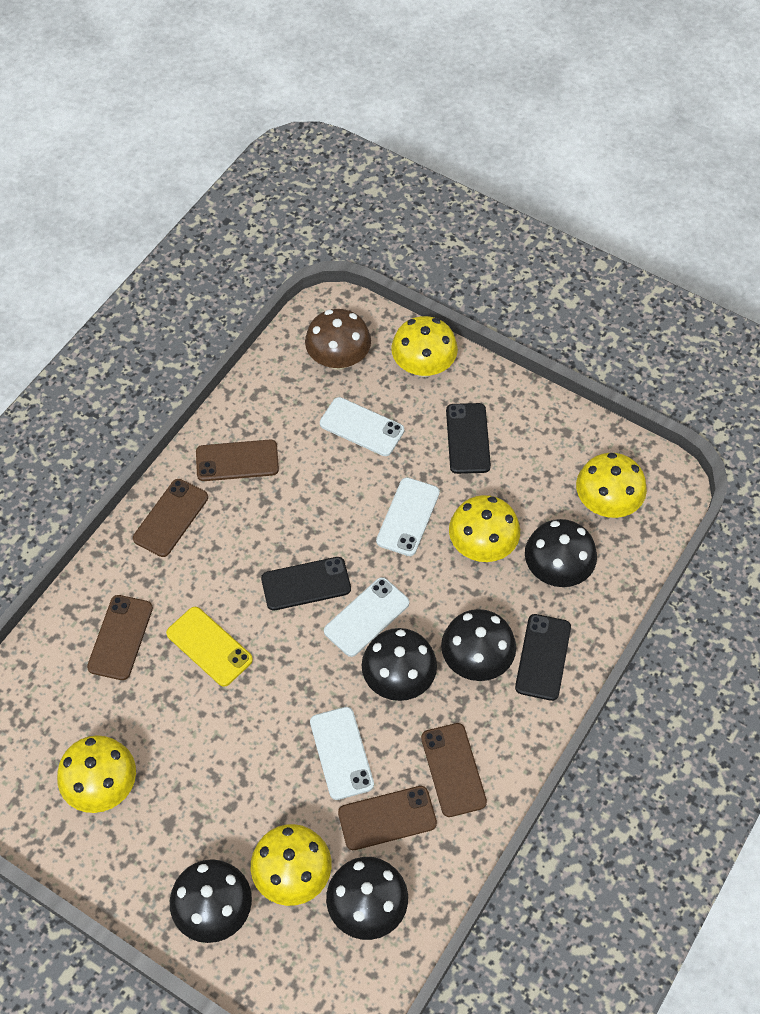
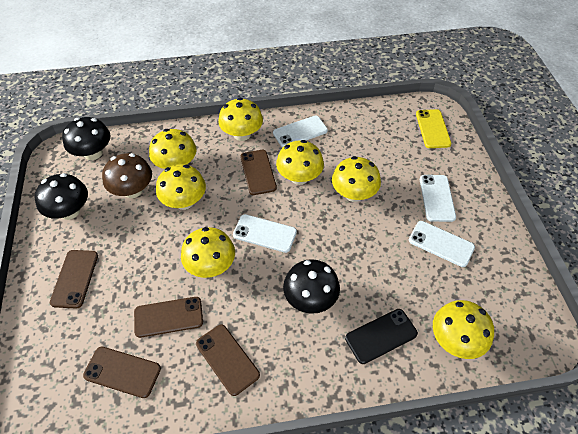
black mushroom: [170,859,252,943] [326,857,408,940] [362,628,437,701] [441,609,516,681] [525,519,597,587] = 5 -> [35,173,88,220] [62,117,111,160] [283,259,340,314] = 3
black phone: [261,557,351,611] [446,403,491,474] [515,614,571,701] = 3 -> [345,309,418,364] = 1
yellow mushroom: [57,735,136,813] [251,824,332,906] [391,316,458,377] [449,495,520,562] [576,453,647,518] = 5 -> [149,129,197,169] [156,164,206,210] [181,227,235,278] [218,98,263,141] [276,140,324,185] [332,156,381,202] [433,300,494,359] = 7

